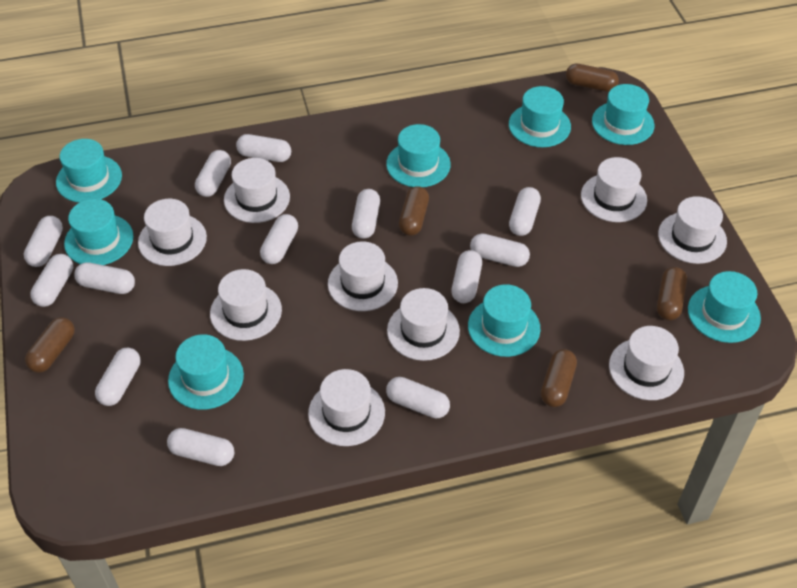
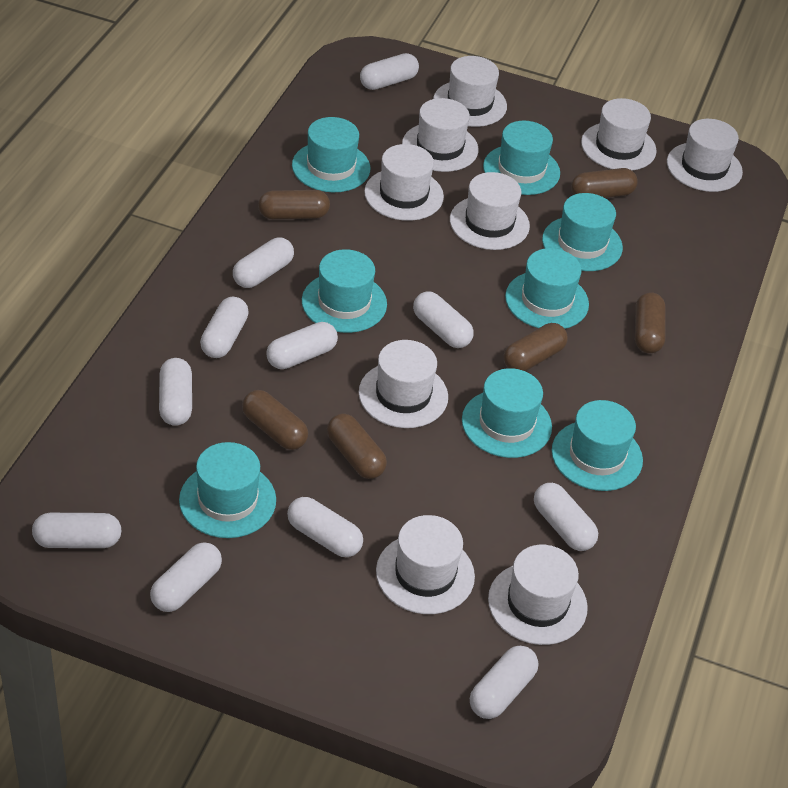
brown capsule: [25,317,75,373] [399,186,429,236] [541,349,577,407] [566,64,619,92] [657,267,687,320] = 5 -> [242,390,308,450] [258,190,330,220] [327,414,387,479] [504,323,568,371] [571,168,638,198] [635,292,666,353] = 6
white capsule: [24,216,63,267] [30,254,73,307] [74,262,135,294] [95,348,140,406] [167,428,234,466] [195,150,231,197] [236,134,291,162] [260,214,298,264] [352,189,380,239] [386,377,450,419] [451,250,482,303] [470,234,530,267] [509,187,541,236] = 13 -> [32,513,122,548] [150,542,222,612] [159,358,192,426] [200,297,249,358] [233,237,294,288] [266,322,338,369] [287,497,363,557] [360,53,419,90] [413,291,474,348] [470,646,538,719] [534,483,598,551] = 11

